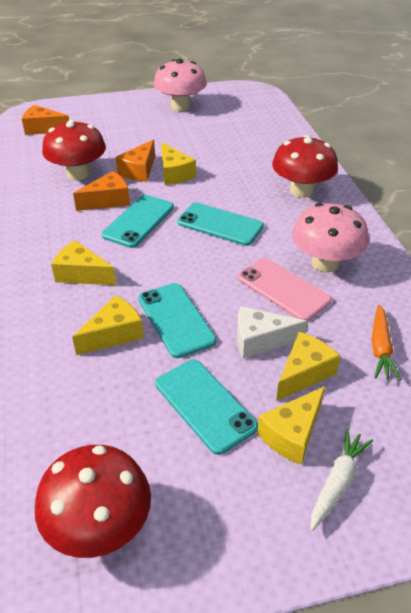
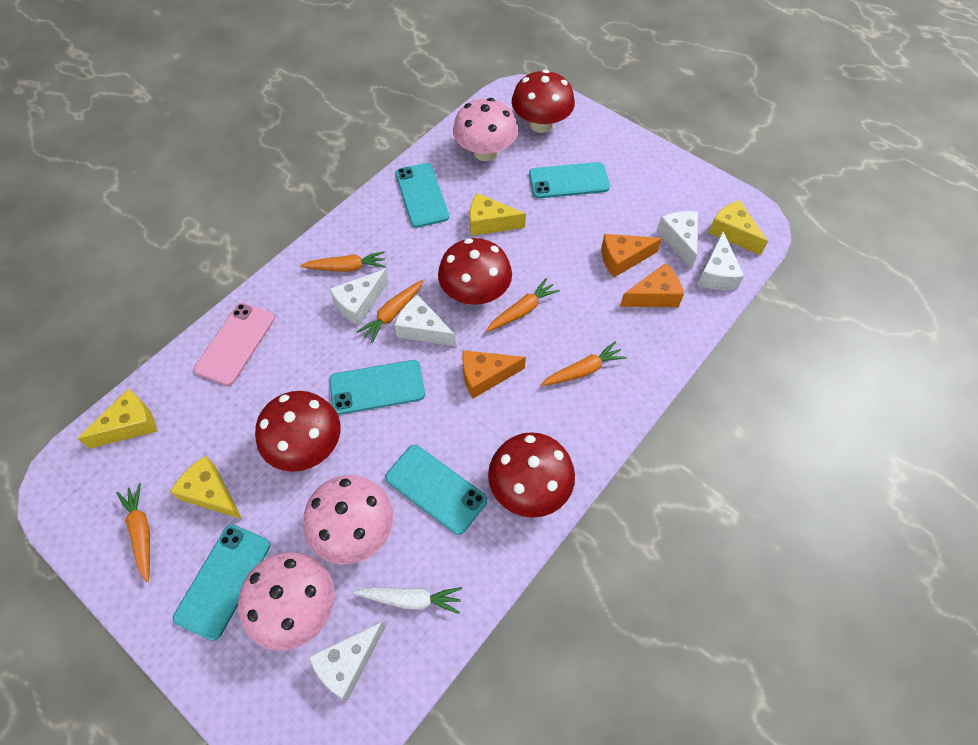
orange carrot: [372,304,401,381] = 1 -> [116,483,150,582] [300,251,386,272] [357,280,423,343] [486,278,560,332] [541,341,627,386] = 5
pink mushroom: [154,59,207,111] [292,203,369,273] = 2 -> [238,552,335,651] [303,475,393,565] [453,98,518,161] = 3
red mushroom: [35,445,151,558] [42,120,106,180] [272,135,338,198] = 3 -> [255,391,341,472] [438,238,512,305] [488,432,575,518] [512,70,575,133] = 4
turquoise phone: [102,195,174,248] [138,283,217,358] [155,360,258,455] [177,203,264,246] = 4 -> [173,525,270,641] [329,360,425,415] [385,445,487,535] [395,163,449,228] [529,162,610,199] = 5
white cheese: [237,306,308,358] = 1 -> [308,622,386,701] [330,269,389,326] [394,295,456,346] [657,211,698,269] [697,232,744,290] = 5
yellow cheese: [51,240,116,285] [72,295,144,355] [161,142,196,185] [257,386,325,465] [276,332,340,401] = 5 -> [77,389,157,449] [170,456,242,519] [470,193,526,236] [708,200,768,255] = 4

